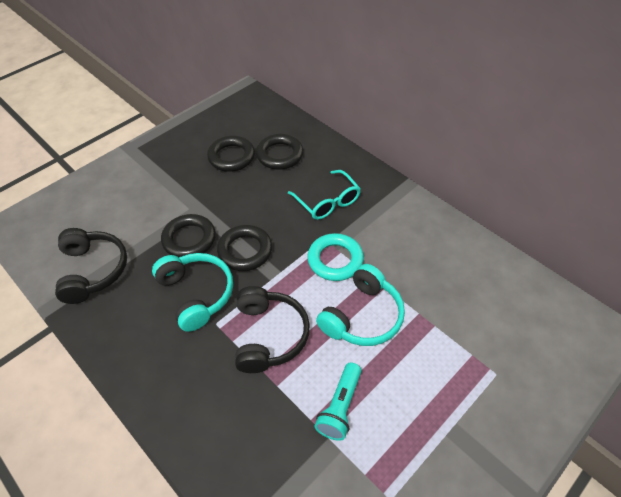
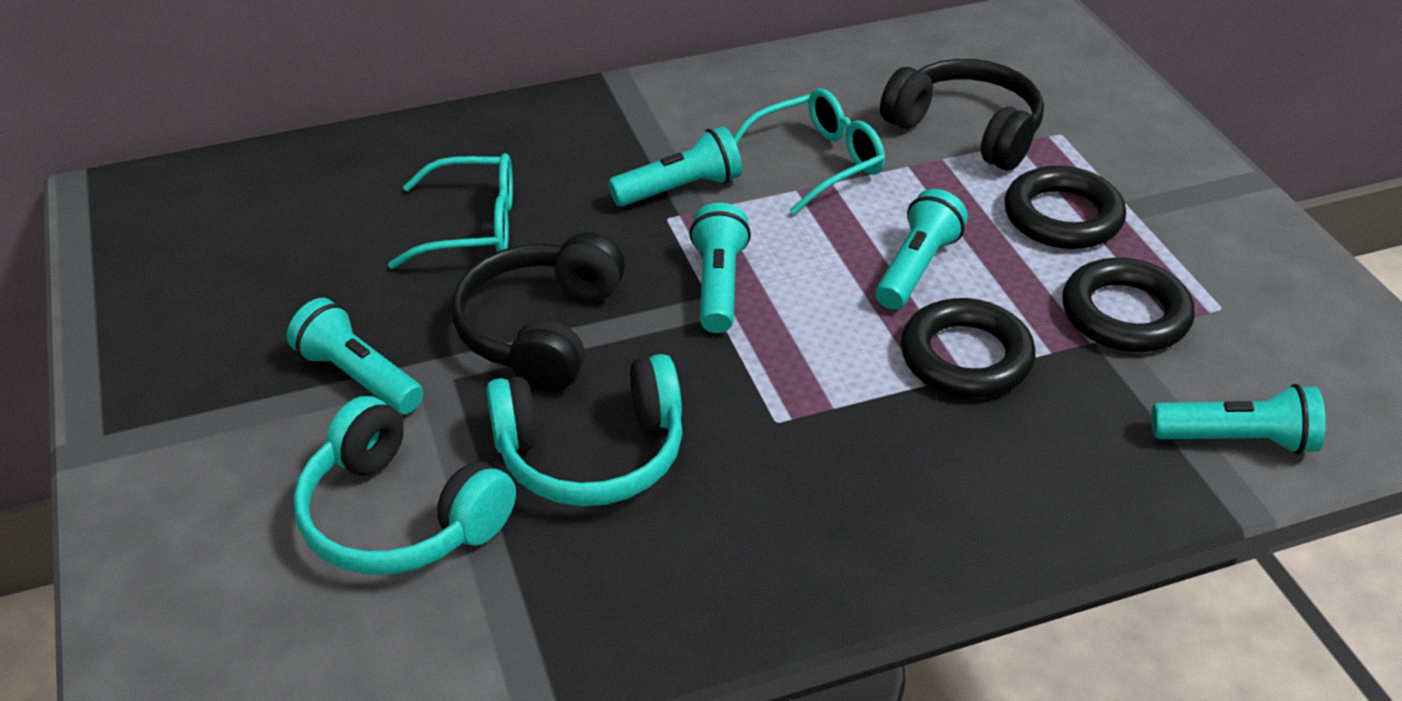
black ring: [161,214,216,257] [207,136,255,172] [217,225,272,271] [256,134,304,170] = 4 -> [901,298,1036,398] [1004,166,1126,249] [1062,258,1195,352] = 3
turquoise flashlight: [315,363,361,441] = 1 -> [287,298,423,414] [608,126,742,207] [689,202,751,333] [875,189,968,310] [1151,384,1326,455] = 5
turquoise glasses: [288,170,361,220] = 1 -> [388,153,513,269] [733,88,885,215] = 2
turquoise ring: [307,233,364,281] = 1 -> none = 0

